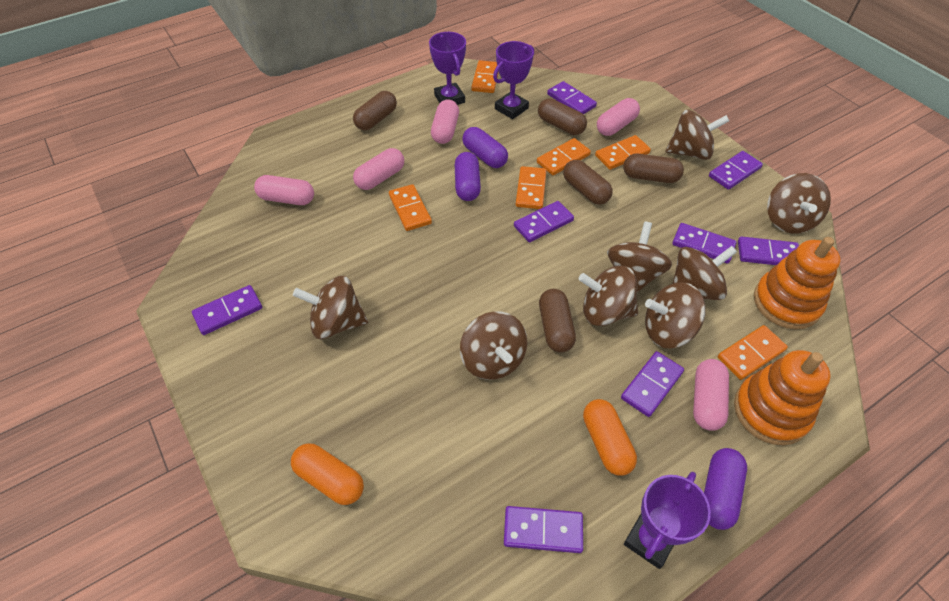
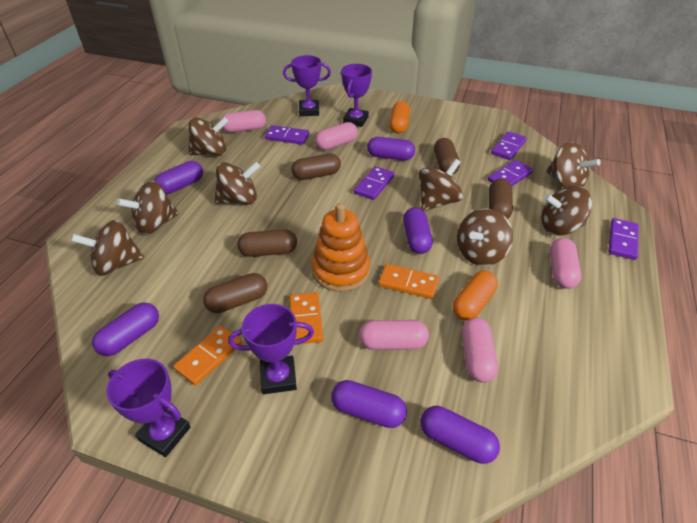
orange domino: [389,184,432,231] [471,60,499,93] [516,166,546,209] [537,138,591,175] [595,135,651,170] [718,325,788,380] = 6 -> [173,326,242,386] [290,292,323,344] [379,264,439,299] = 3
orange stacking toy: [734,350,831,445] [754,237,840,329] = 2 -> [311,203,370,292] = 1
purple capsule: [455,152,481,201] [462,127,508,168] [704,448,747,530] = 3 -> [92,302,159,356] [154,161,203,195] [331,380,407,428] [367,137,415,160] [403,207,433,254] [420,406,500,464] = 6
purple domino: [192,285,262,335] [504,506,583,553] [514,201,574,243] [547,81,597,114] [621,351,684,417] [672,223,737,264] [709,151,763,190] [738,236,799,265] = 8 -> [265,125,310,145] [354,166,395,200] [488,160,533,186] [491,131,527,160] [608,218,639,260] = 5
purple trophy: [429,32,466,105] [493,41,534,119] [624,472,711,569] = 3 -> [106,358,190,457] [228,304,314,394] [283,55,331,116] [341,64,372,127] = 4

